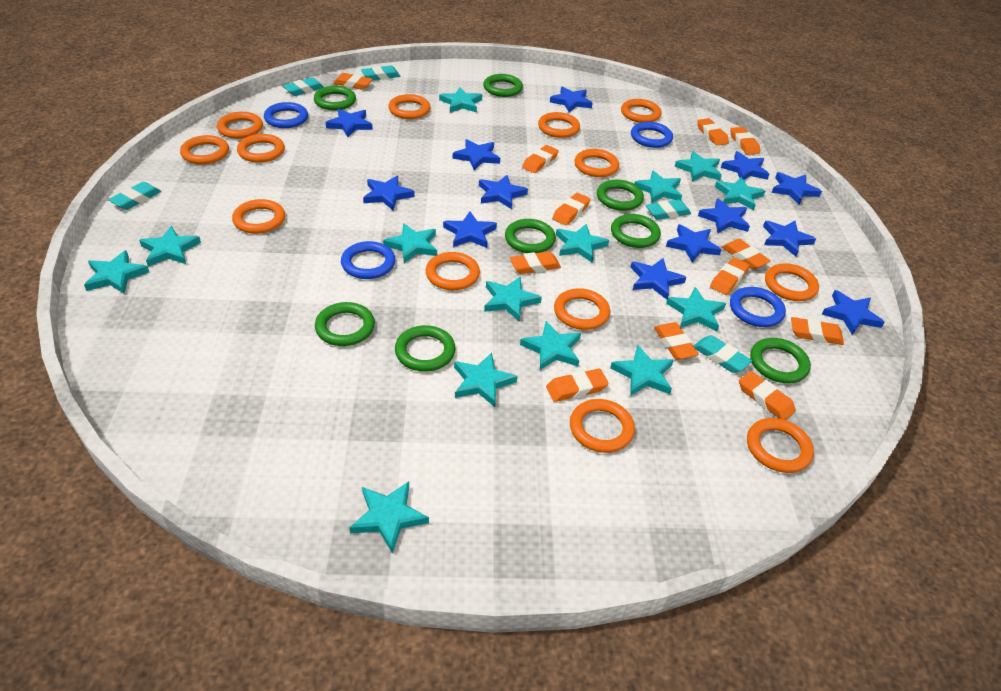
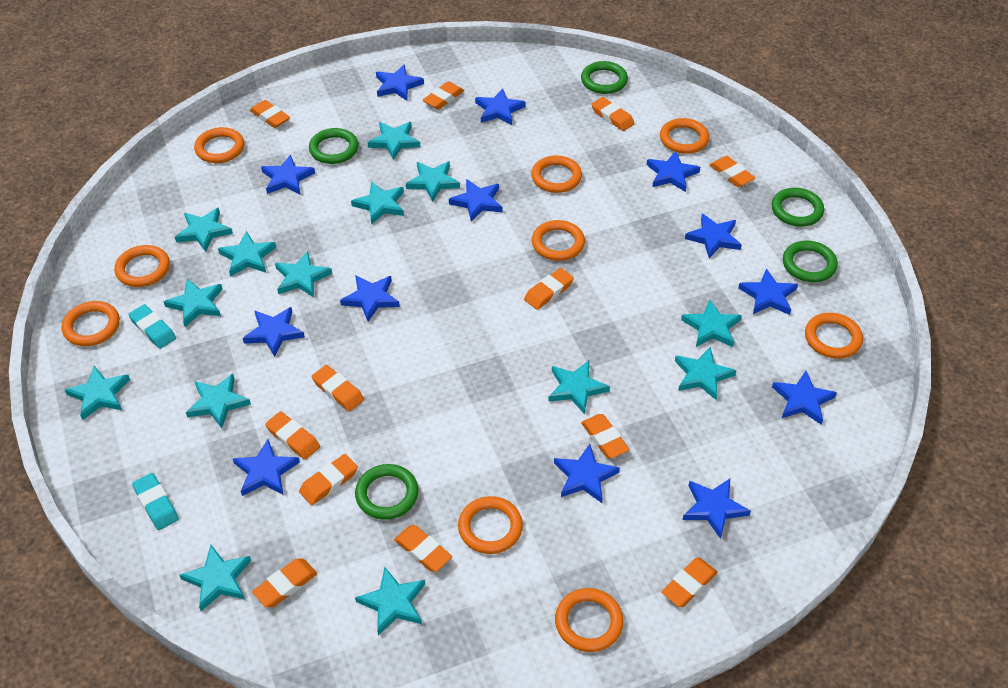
blue ring: [264,102,308,128] [341,241,395,279] [631,122,673,148] [730,287,786,327] = 4 -> none = 0
green ring: [314,86,356,110] [315,302,375,346] [395,325,455,372] [483,74,523,97] [505,219,556,253] [597,180,644,211] [611,214,661,248] [750,338,811,383] = 8 -> [309,128,359,164] [355,464,419,520] [581,61,628,94] [772,188,824,227] [783,241,838,282] = 5
orange ring: [180,135,229,164] [217,112,263,139] [232,199,285,234] [237,134,285,163] [388,94,431,119] [425,252,480,290] [538,112,580,138] [554,288,610,330] [570,399,635,453] [574,149,619,177] [621,99,662,123] [747,418,814,473] [765,263,819,301] = 13 -> [62,301,120,346] [114,245,170,287] [194,127,244,163] [458,496,523,554] [531,155,582,193] [532,220,585,261] [555,588,624,652] [660,118,709,154] [805,313,863,359] = 9
turquoise eraser: [108,182,161,210] [283,77,324,96] [361,66,400,80] [646,200,691,220] [694,335,752,373] = 5 -> [128,304,176,349] [132,473,179,530] = 2

